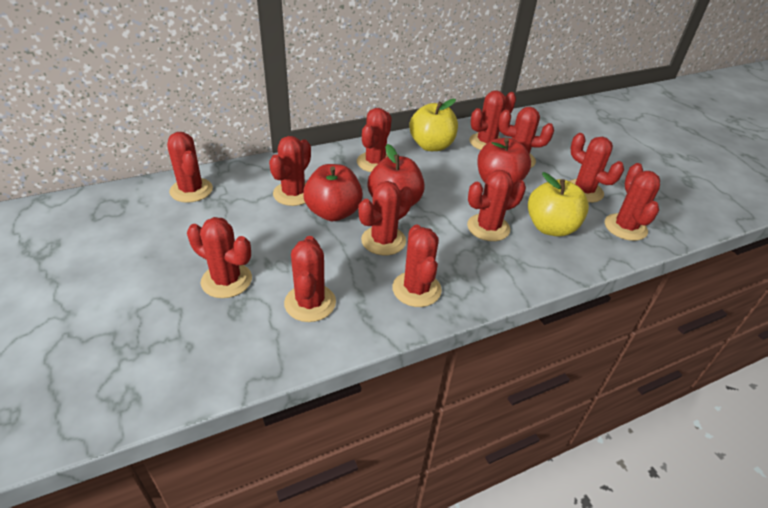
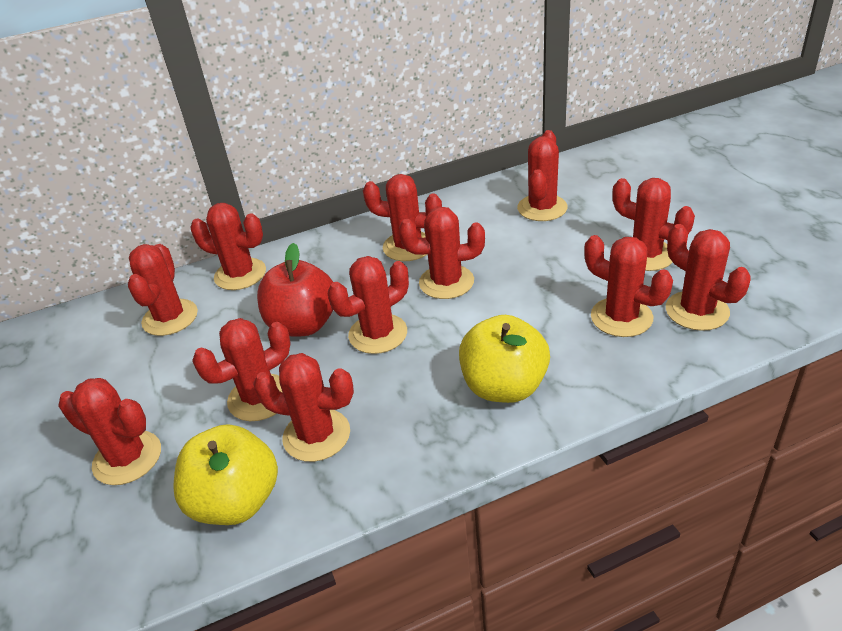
red apple: [303,164,363,221] [368,144,425,207] [477,138,531,183] = 3 -> [257,243,333,337] = 1

